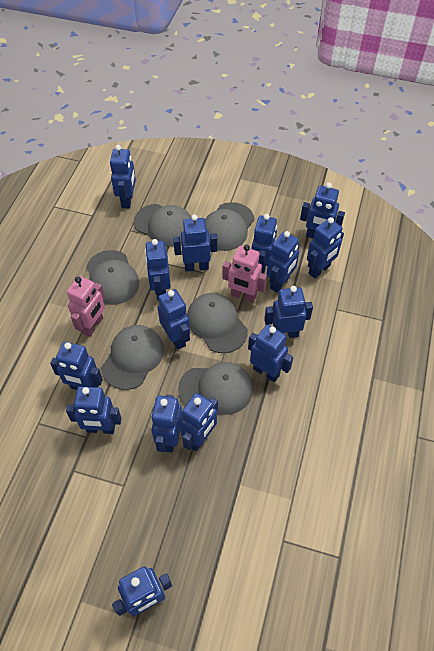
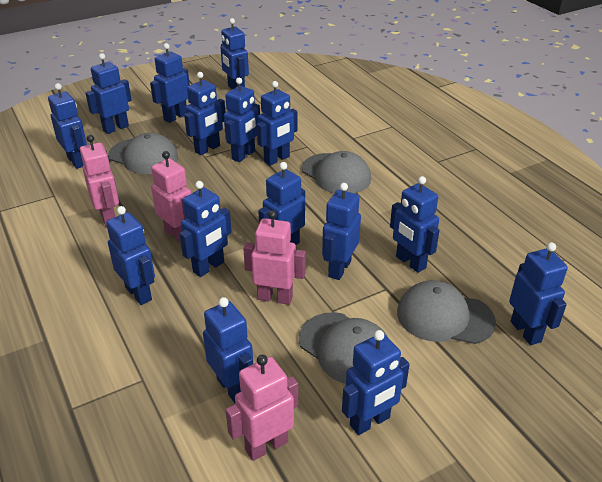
grey cap: [86,250,139,305] [101,325,164,390] [134,204,192,247] [178,362,253,415] [187,293,248,353] [205,202,254,251] = 6 -> [109,133,178,174] [299,312,388,384] [302,151,371,194] [397,280,496,344] = 4
pink robot: [67,276,105,337] [222,245,267,303] = 2 -> [80,135,119,227] [151,151,191,244] [226,355,298,461] [243,210,306,305] = 4

